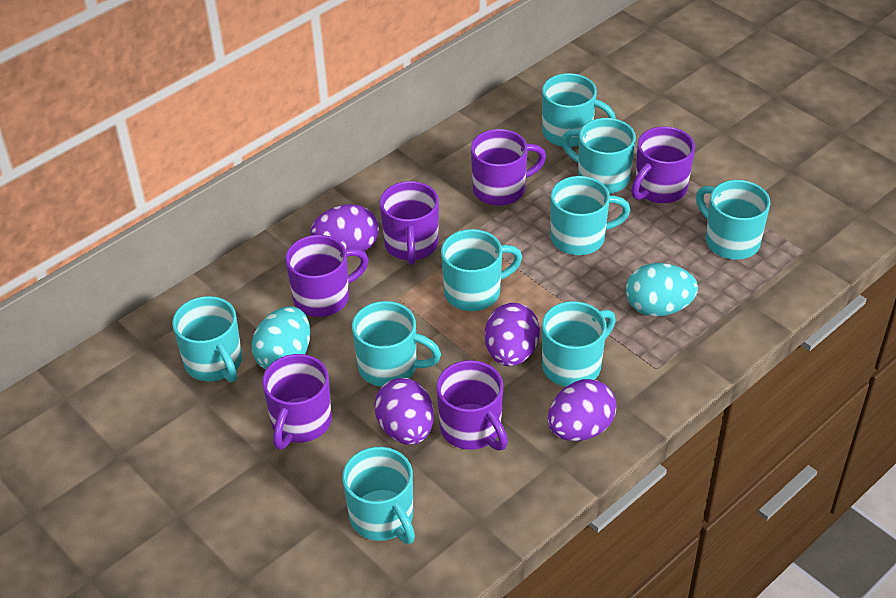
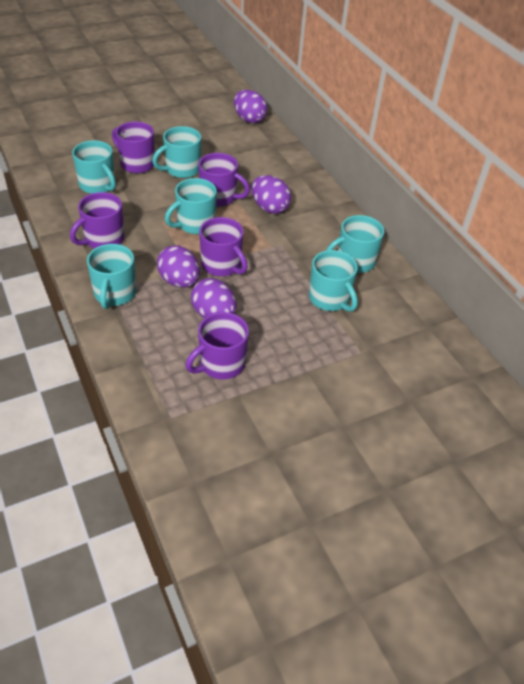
purple mug: [262,354,332,449] [285,235,369,317] [380,181,439,265] [436,360,508,450] [471,129,546,206] [631,126,695,203] = 6 -> [70,192,125,249] [112,122,155,173] [186,312,249,379] [198,153,250,207] [199,217,248,276] = 5
turquoise egg: [251,306,310,370] [626,263,698,316] = 2 -> none = 0
turquoise mug: [172,296,242,382] [342,447,415,544] [352,301,441,387] [441,229,522,311] [542,73,616,147] [542,301,616,387] [551,176,631,255] [562,118,636,194] [696,180,771,260] = 9 -> [72,140,116,194] [87,244,136,309] [152,126,201,178] [165,178,217,234] [309,250,358,312] [327,215,384,273] = 6

